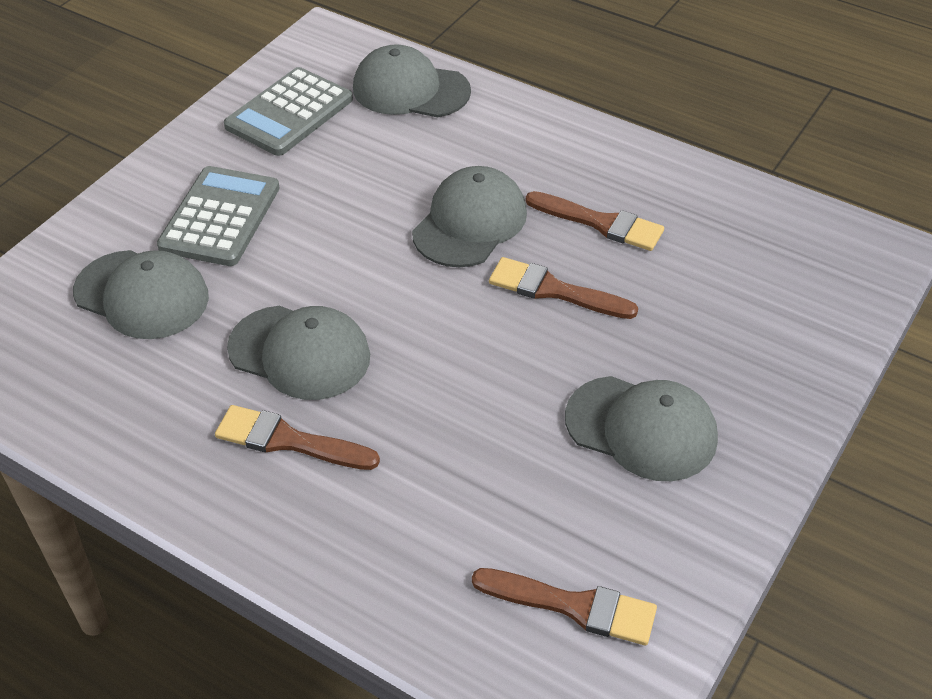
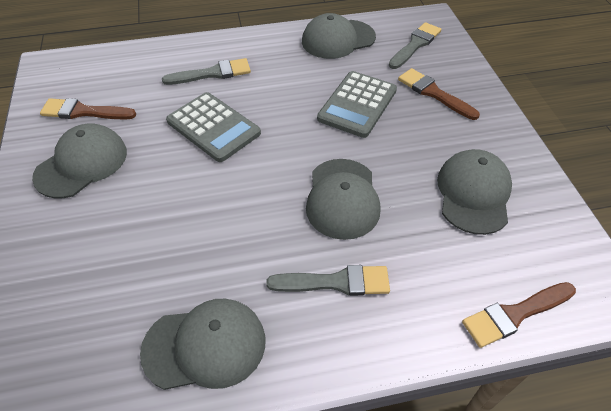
brown brush: [215,405,380,470] [472,568,657,645] [489,257,638,319] [526,191,664,251] = 4 -> [40,98,136,119] [398,68,480,120] [462,282,576,348] = 3
grey brush: none = 0 -> [162,58,251,85] [266,265,390,296] [389,22,441,69] = 3

